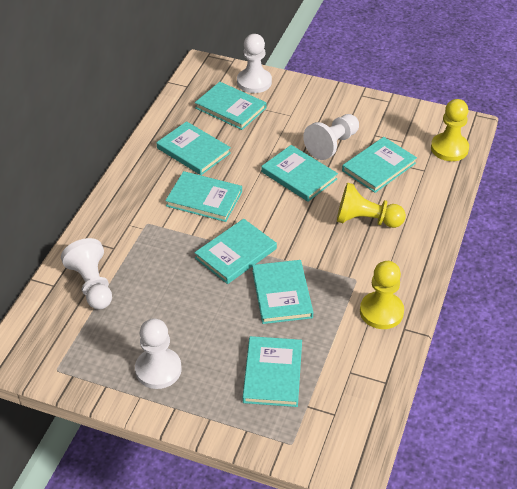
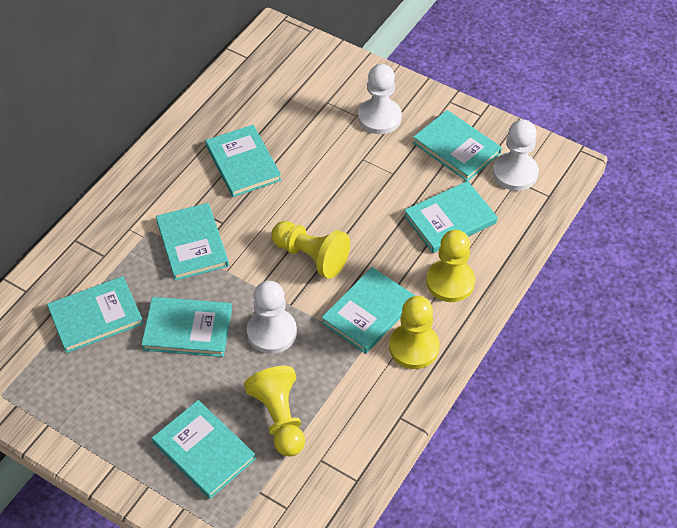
white pawn: [61,238,112,309] [135,318,182,389] [237,34,272,93] [303,114,359,160] = 4 -> [247,281,297,354] [358,64,402,134] [493,119,539,191] = 3
yellow pawn: [337,182,406,228] [360,261,404,329] [431,99,469,161] = 3 -> [244,366,305,457] [271,221,350,279] [389,296,440,369] [426,230,475,302] = 4

